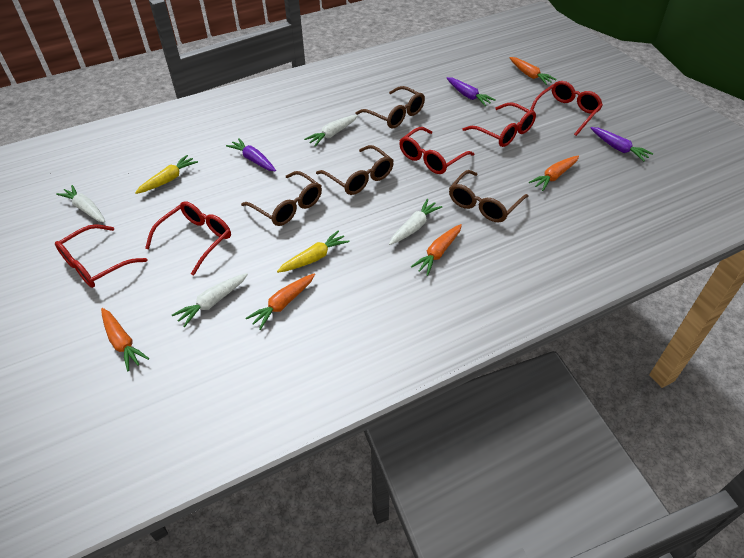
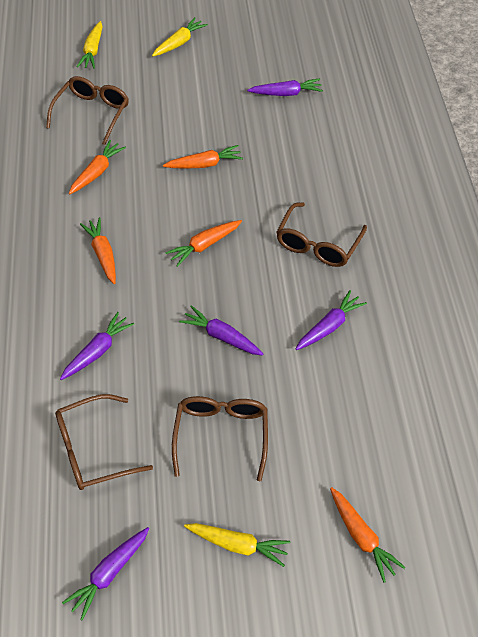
purple carrot: [226,138,276,172] [447,77,495,106] [591,127,653,161] = 3 -> [60,312,134,380] [62,527,149,621] [179,305,263,355] [247,78,323,96] [296,290,367,350] = 5
red glasses: [55,224,147,288] [145,201,231,276] [399,127,474,174] [463,103,536,147] [530,81,603,136] = 5 -> none = 0
white carrot: [56,185,105,222] [172,273,248,327] [304,115,358,147] [389,199,443,245] = 4 -> none = 0
yellow carrot: [135,155,198,194] [277,231,349,273] = 2 -> [77,21,102,69] [152,17,208,56] [184,523,290,567] = 3

